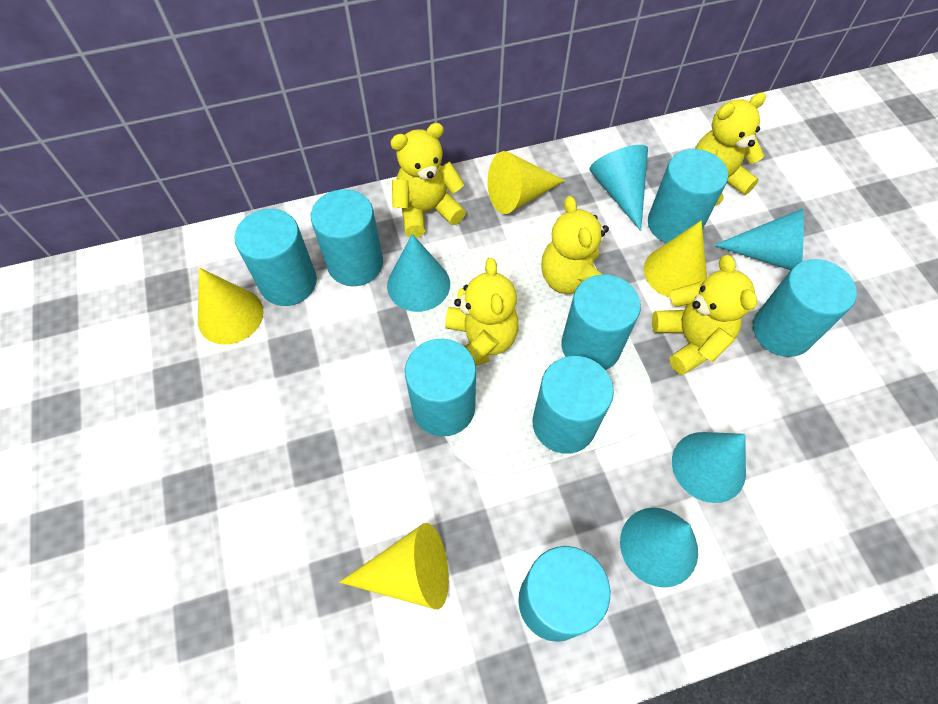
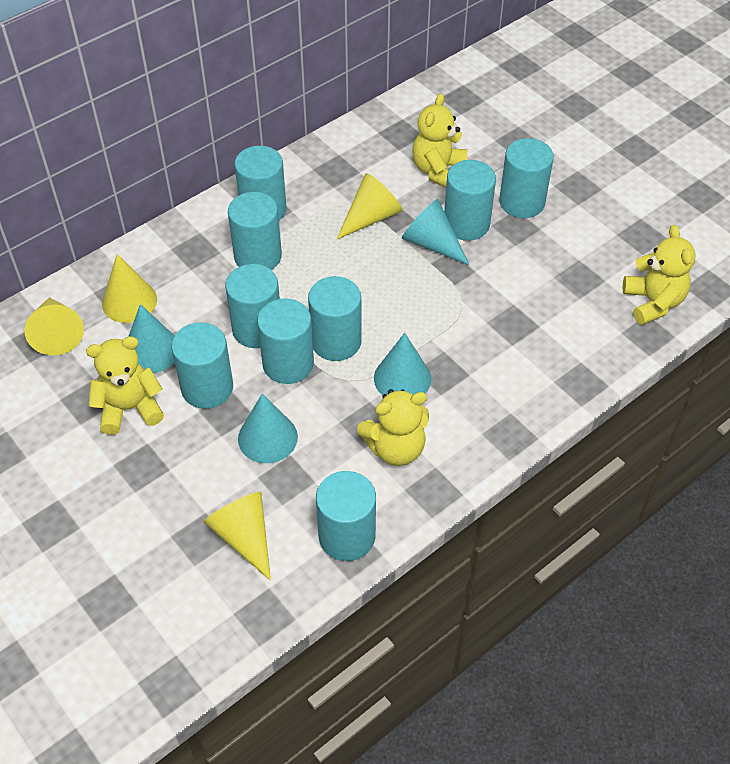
turquoise cone: [387,234,450,312] [589,145,648,231] [620,508,698,587] [672,432,746,503] [713,208,804,270] = 5 -> [128,304,175,373] [238,394,298,463] [374,333,431,395] [402,199,470,266] = 4
turquoise cylinder: [234,209,317,306] [311,189,383,286] [405,339,476,437] [518,546,610,642] [532,356,614,454] [561,274,641,370] [648,149,728,243] [753,259,857,357] = 8 -> [171,323,233,409] [225,264,280,348] [228,192,282,270] [234,146,286,220] [257,298,314,384] [308,276,362,361] [316,471,376,561] [444,160,496,241] [499,138,554,218] = 9
yellow teddy bear: [390,123,466,238] [445,258,518,366] [541,196,609,294] [652,255,757,375] [695,92,766,206] = 5 -> [86,336,164,435] [357,389,429,466] [412,93,468,188] [623,225,696,325] = 4

